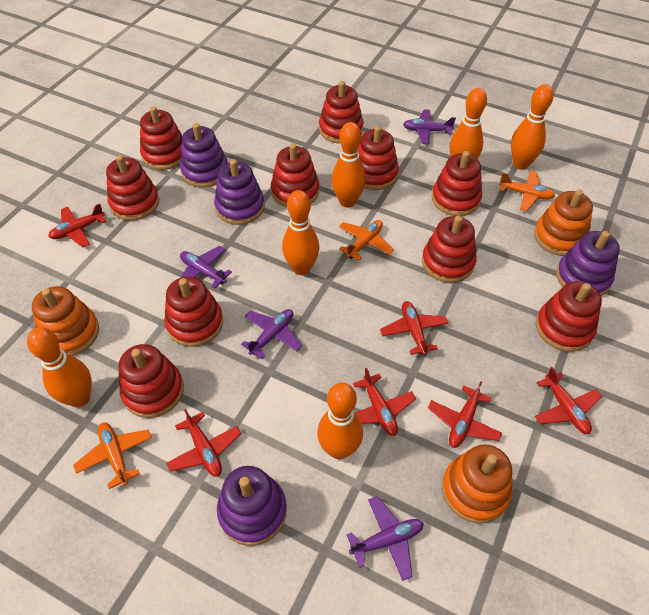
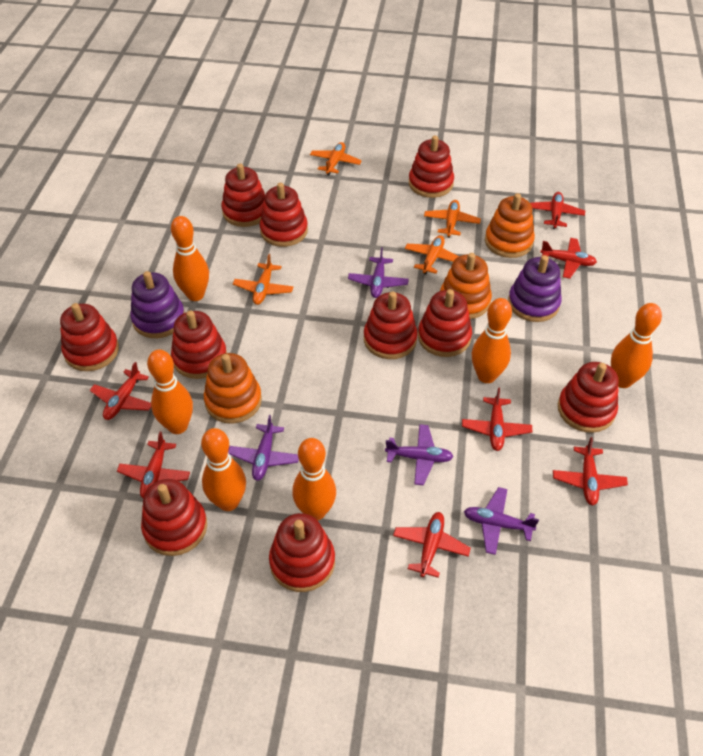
orange plane: [73,422,152,489] [339,220,394,261] [499,171,555,211] = 3 -> [233,254,294,305] [310,142,362,176] [405,235,459,274] [424,200,481,238] = 4
purple stacking toy: [180,123,228,187] [214,159,265,225] [217,466,287,546] [556,231,620,296] = 4 -> [130,271,185,338] [508,255,562,322] = 2
red plane: [48,204,106,247] [166,409,241,477] [353,368,416,436] [380,301,448,355] [428,382,502,448] [535,367,602,434] = 6 -> [90,362,151,420] [117,431,190,498] [393,512,471,578] [462,387,532,451] [530,192,585,229] [540,238,597,279] [553,437,628,505] = 7

